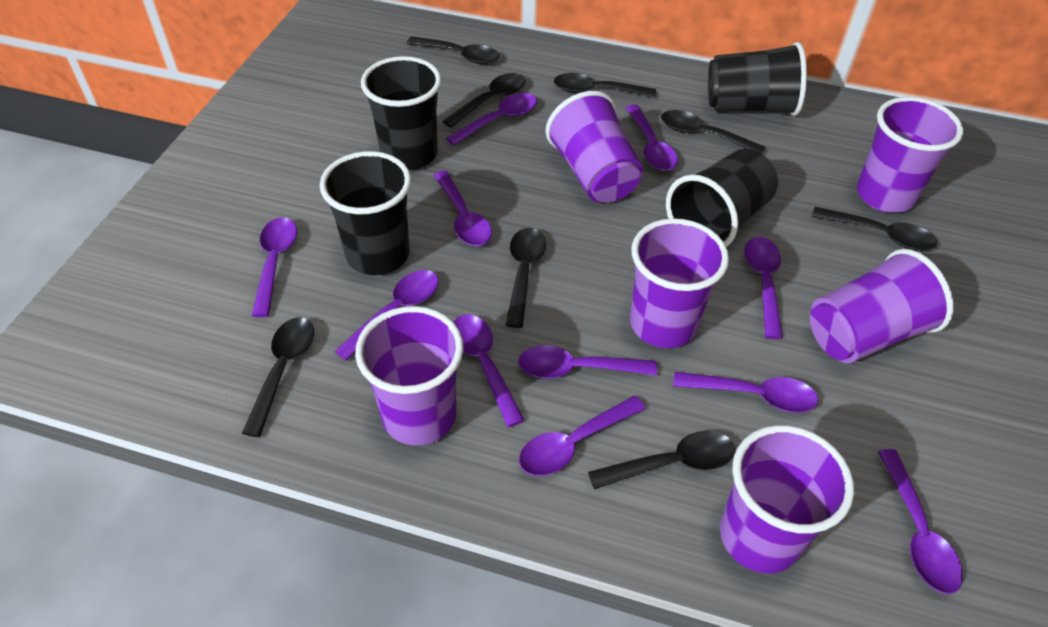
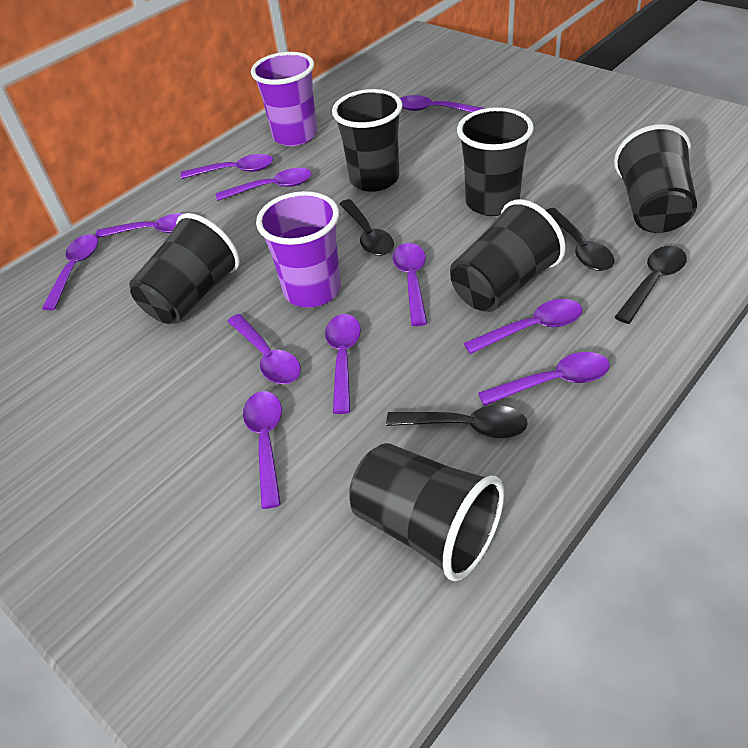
black cup: [320,151,411,275] [361,56,442,170] [666,149,778,247] [708,42,807,116] = 4 -> [129,213,240,324] [332,89,403,192] [349,443,504,581] [450,199,566,312] [457,107,534,216] [614,124,697,233] = 6
black spoon: [242,317,314,437] [407,36,499,64] [442,73,526,128] [506,228,546,328] [554,73,656,98] [588,431,735,489] [661,110,766,154] [812,207,937,251] = 8 -> [339,199,394,256] [386,405,528,438] [546,208,614,271] [615,246,687,324] = 4
purple cup: [355,306,464,446] [545,91,643,203] [630,218,729,348] [720,425,854,573] [810,249,954,363] [857,97,964,213] = 6 -> [251,52,317,146] [256,191,341,307] = 2

